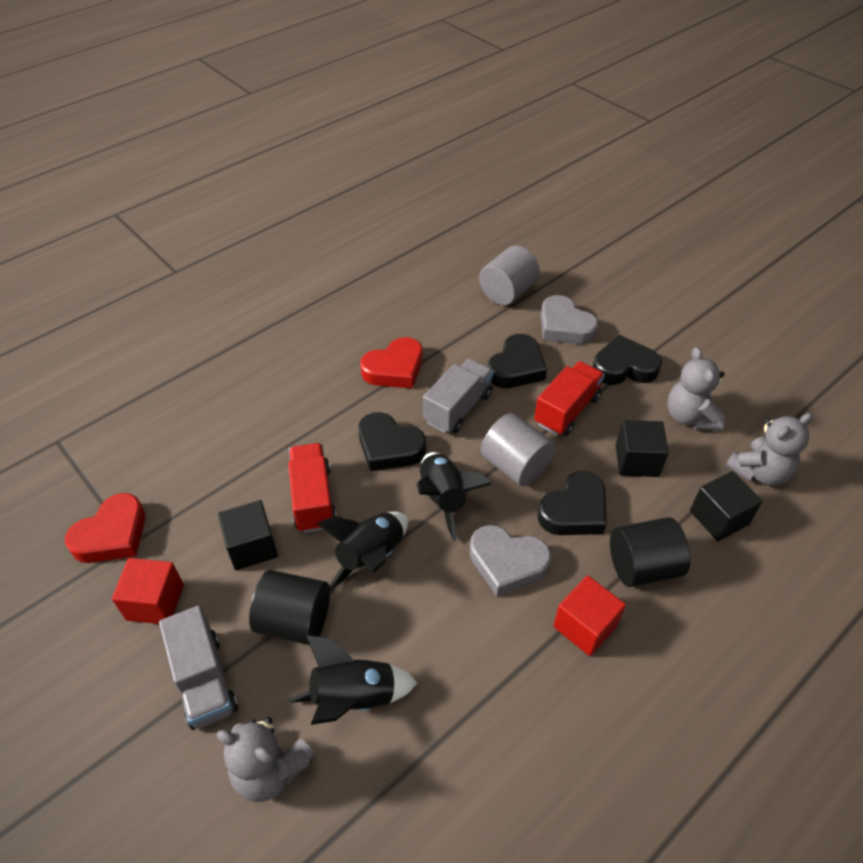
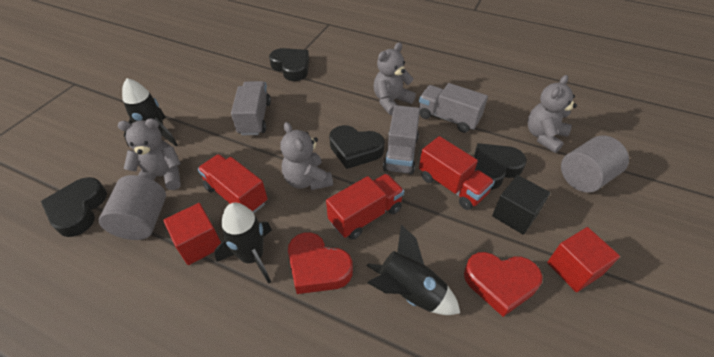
black cube: [218,500,278,570] [616,420,669,477] [690,471,763,541] = 3 -> [492,175,550,235] = 1
black cylinder: [249,570,330,645] [610,517,690,587] = 2 -> none = 0
grey heart: [470,525,551,596] [541,295,598,344] = 2 -> none = 0
grey teddy bear: [216,717,315,802] [667,347,725,431] [725,413,813,486] = 3 -> [117,118,181,190] [280,122,333,190] [374,42,416,115] [527,75,577,153] = 4
grey truck: [159,605,238,730] [423,359,494,434] = 2 -> [231,81,271,135] [383,105,420,175] [419,83,488,133] = 3
red truck: [288,443,337,533] [534,361,605,436] = 2 -> [198,154,267,213] [326,174,404,240] [419,136,495,210] = 3

